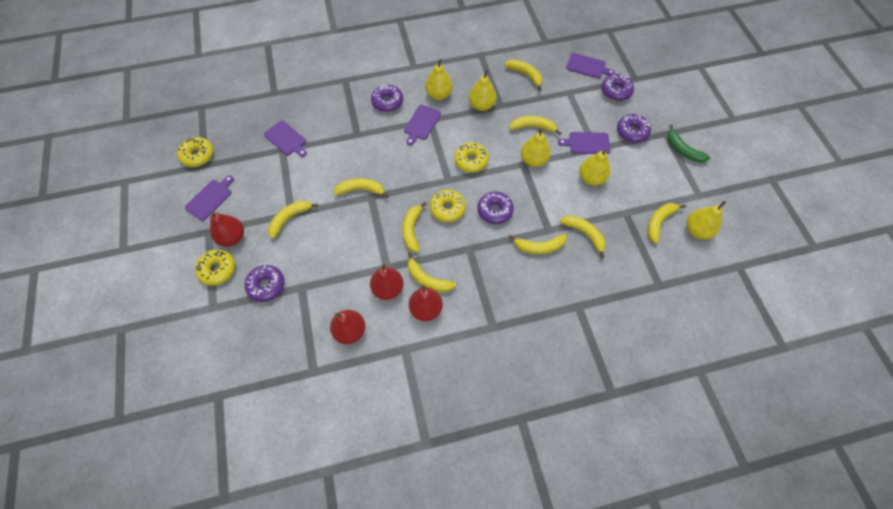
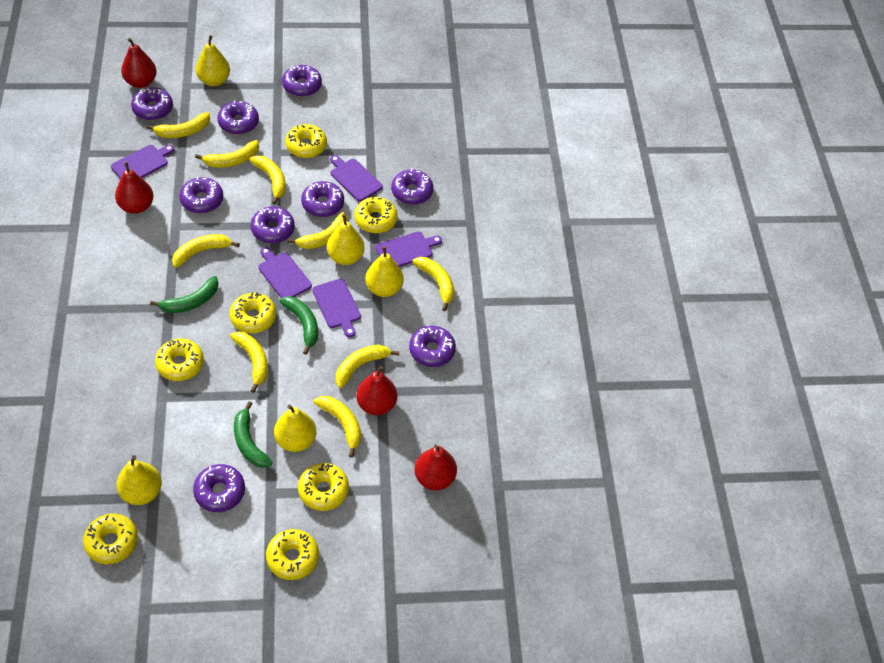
green banana: [668,124,710,163] = 1 -> [150,276,219,313] [234,401,273,468] [279,296,318,355] = 3
purple donut: [245,265,284,302] [371,84,403,112] [478,191,514,224] [601,74,634,101] [617,114,651,143] = 5 -> [131,87,173,120] [179,177,223,213] [193,464,245,512] [217,100,259,134] [251,206,295,243] [282,65,322,97] [301,181,344,217] [391,169,433,205] [409,326,456,367] = 9
yellow donut: [177,137,213,167] [195,249,235,286] [430,189,466,222] [454,142,489,173] = 4 -> [83,514,138,564] [155,338,204,381] [230,293,276,333] [266,529,319,580] [285,124,327,158] [298,463,349,511] [354,196,398,233] = 7

